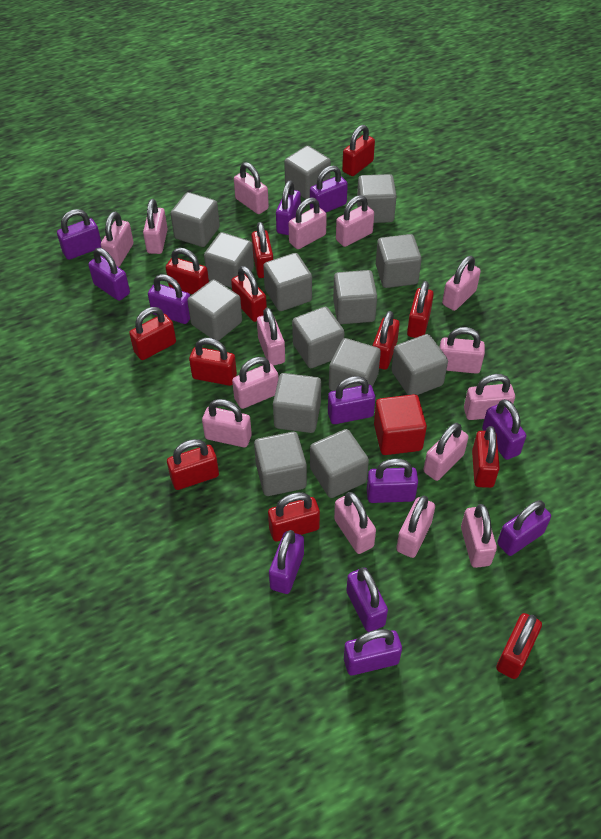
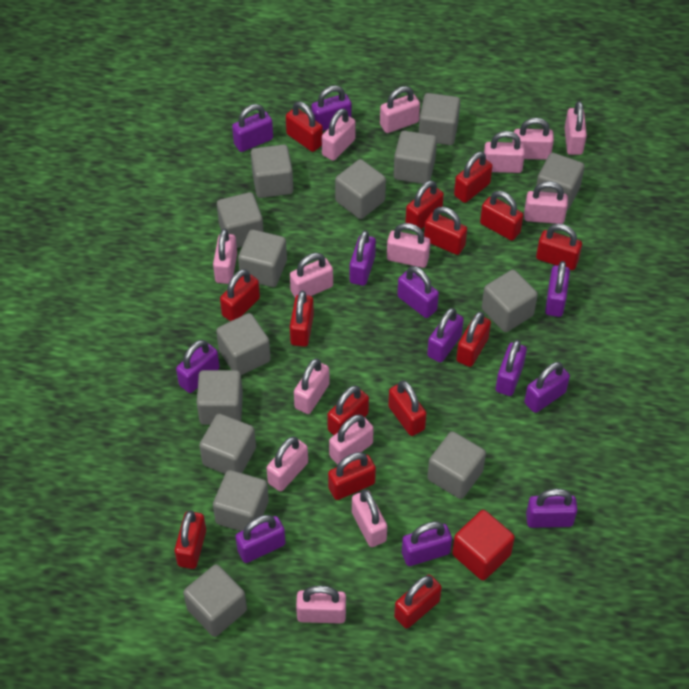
pink padlock: [101,212,134,267] [143,199,168,254] [202,399,252,447] [232,357,279,409] [234,162,269,214] [257,308,285,366] [289,198,327,249] [334,492,376,554] [336,195,374,247] [396,496,435,558] [423,423,469,481] [439,327,485,374] [442,256,481,311] [461,504,497,568] [464,374,515,420] = 15 -> [213,229,237,284] [267,437,308,491] [290,253,333,297] [294,358,330,414] [296,585,346,624] [322,108,356,161] [329,414,374,465] [352,490,387,547] [380,86,420,133] [387,223,430,268] [484,131,525,173] [512,118,554,160] [524,181,568,224] [565,101,587,155] = 14
red padlock: [129,307,176,360] [166,248,209,294] [167,439,219,490] [189,338,237,386] [231,266,267,322] [251,222,273,278] [268,492,320,542] [342,125,375,176] [372,311,400,370] [407,281,434,338] [472,426,500,488] [496,613,542,679] = 12 -> [174,510,206,569] [220,269,260,321] [286,101,323,152] [290,291,314,347] [327,385,369,435] [328,452,376,500] [388,380,427,436] [394,575,442,629] [405,180,444,229] [424,207,467,255] [454,152,492,203] [456,312,491,367] [480,191,523,241] [536,224,582,270] = 14

